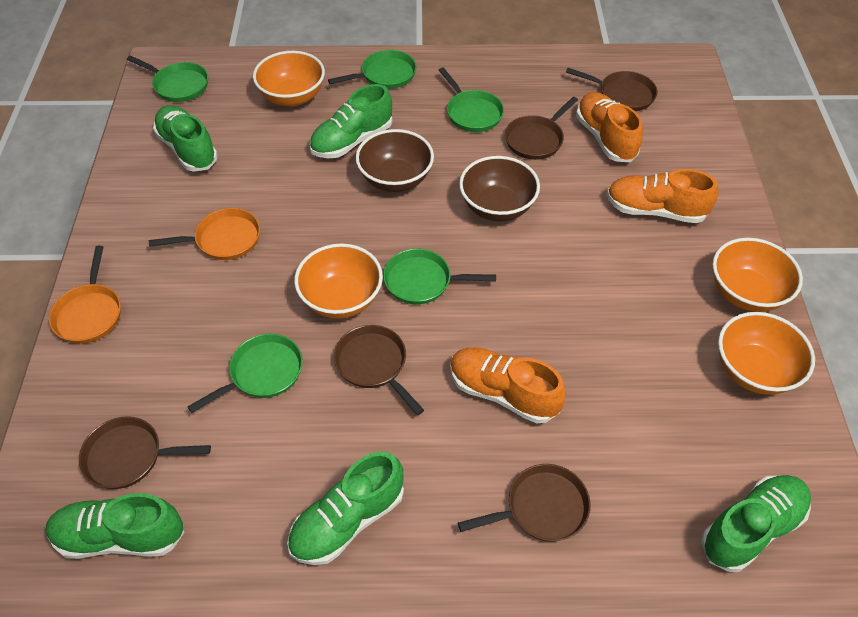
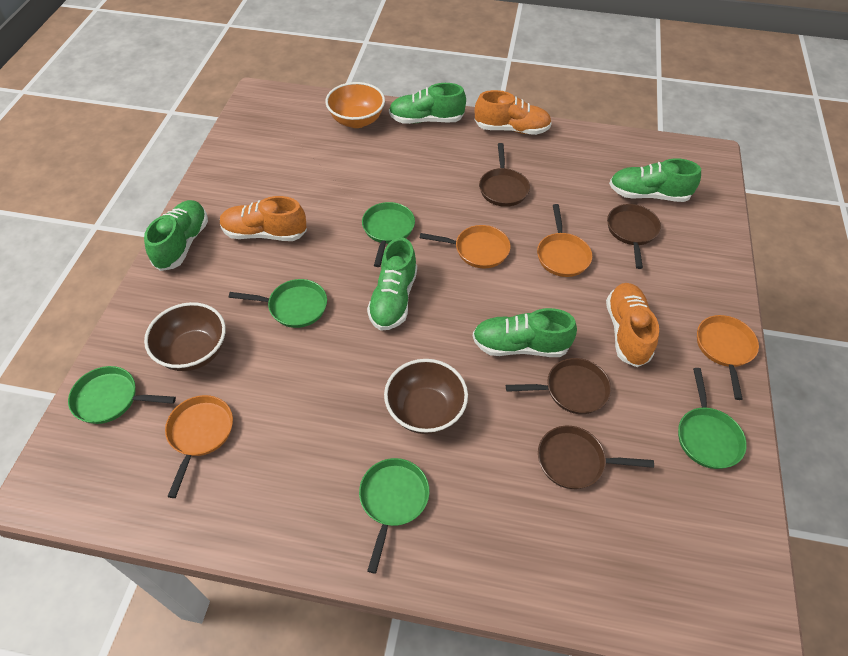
brown pan: [79,416,211,489] [334,325,424,415] [458,464,591,541] [505,97,578,160] [566,68,658,111] = 5 -> [479,143,530,207] [506,358,611,414] [538,426,654,489] [607,204,661,269] = 4
orange bowl: [253,51,325,106] [294,244,383,319] [712,238,803,312] [718,312,815,395] = 4 -> [325,82,385,128] = 1
orange pan: [49,246,121,344] [149,208,260,260] = 2 -> [165,395,233,498] [420,225,511,268] [537,204,592,277] [697,315,759,400] = 4

